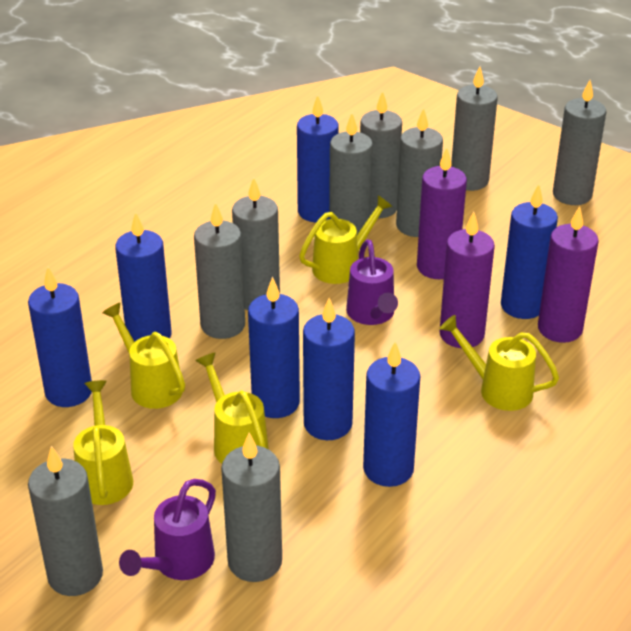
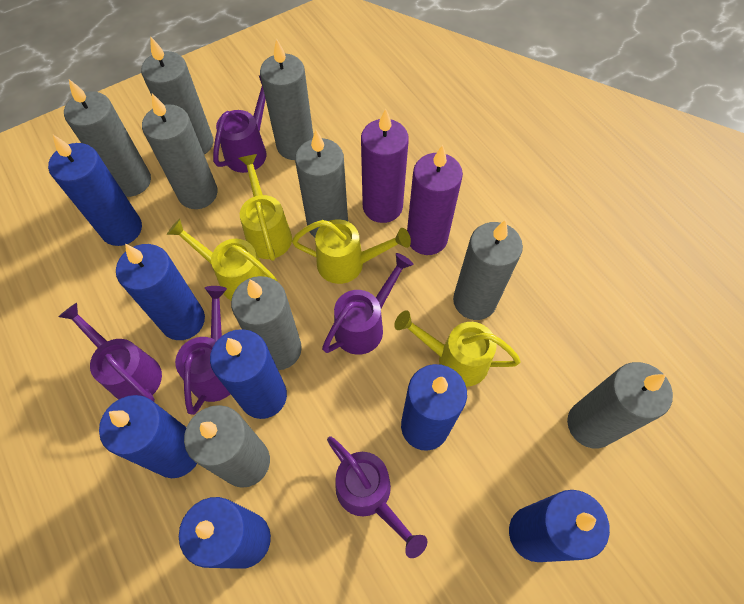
purple candle: [417,148,467,279] [439,212,495,348] [538,206,599,343] = 3 -> [361,108,409,223] [407,145,463,255] = 2
purple watering can: [119,479,216,580] [346,239,398,325] = 2 -> [58,303,162,402] [175,286,230,415] [213,75,266,173] [322,253,414,355] [327,436,427,558] = 5
yellow watering can: [73,380,133,505] [102,303,185,409] [195,352,269,464] [299,195,393,284] [440,315,559,411] = 5 -> [167,219,278,300] [239,154,292,261] [292,219,411,284] [394,310,521,387] = 4

